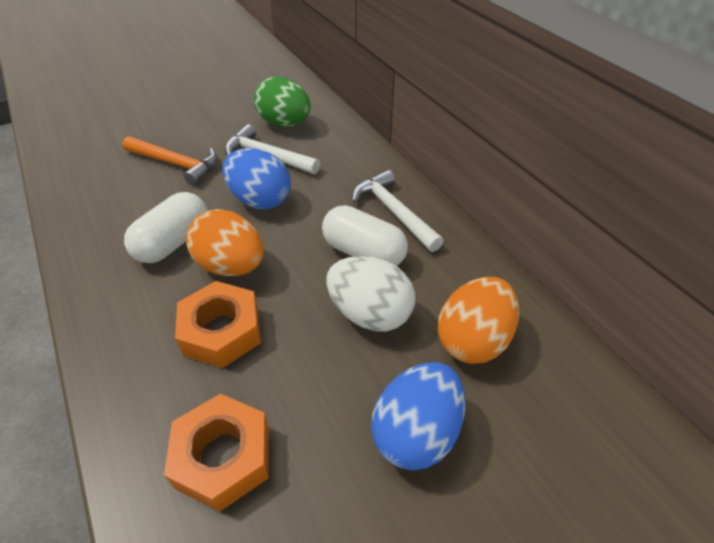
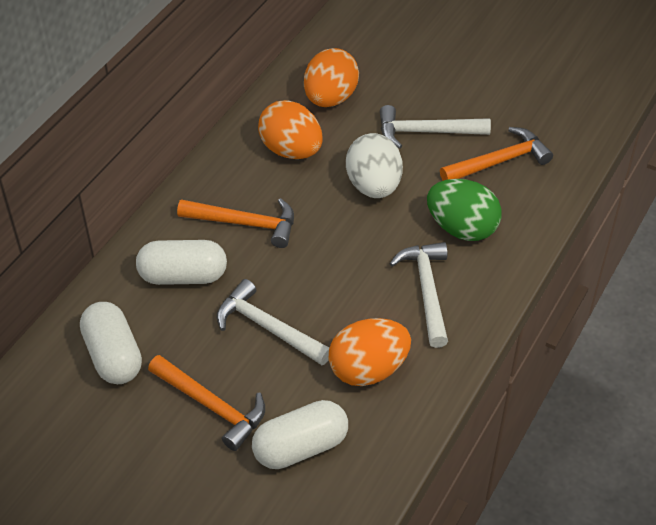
blue egg: [223,148,291,209] [371,362,466,471] = 2 -> none = 0
orange egg: [186,209,263,276] [438,277,519,364] = 2 -> [258,100,322,159] [304,48,359,107] [329,318,411,386] = 3
orange hammer: [123,136,217,186] = 1 -> [148,355,265,451] [177,198,294,248] [440,127,553,181] = 3
orange nut: [164,394,269,512] [175,281,261,368] = 2 -> none = 0
white capsule: [124,192,207,263] [322,205,408,266] = 2 -> [80,302,142,384] [136,240,227,285] [252,400,348,469] = 3
white hammer: [225,124,320,174] [352,170,444,252] = 2 -> [217,279,329,365] [380,105,491,149] [389,242,448,348] = 3

